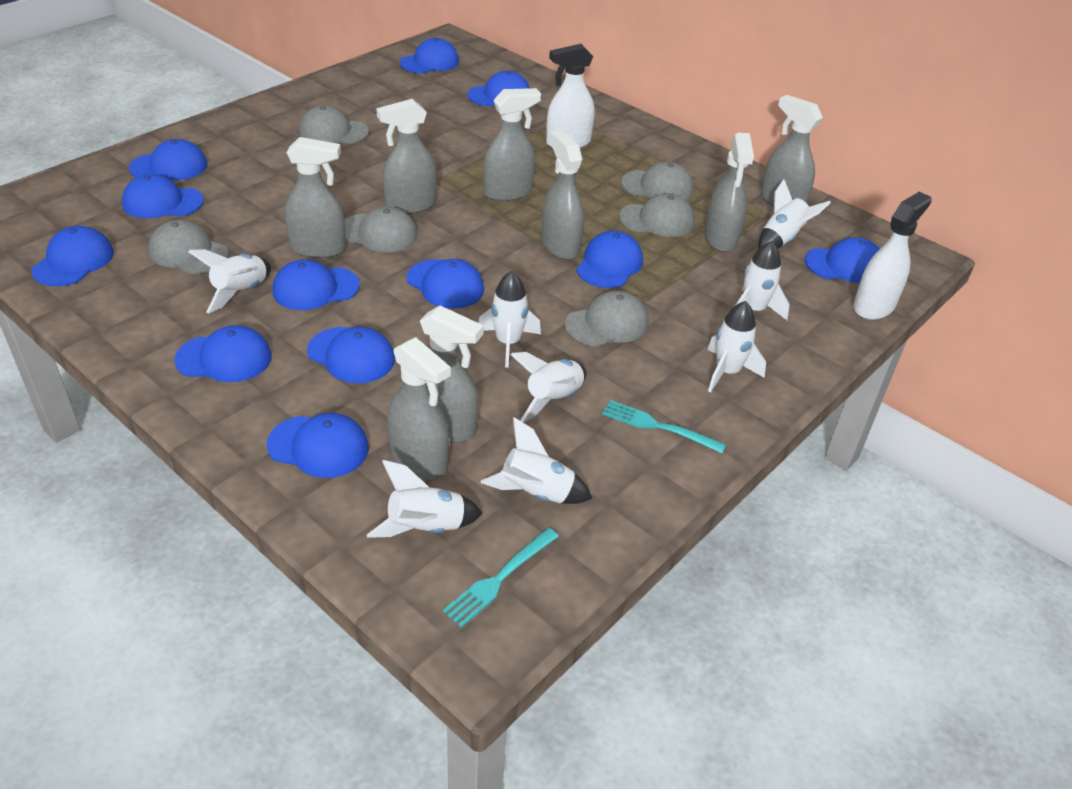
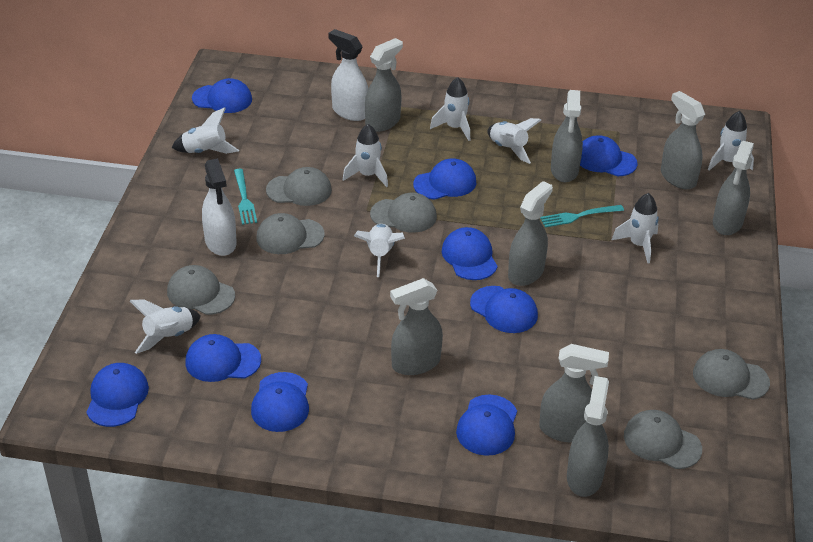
blue cap: [31,226,114,286] [122,174,204,218] [129,139,207,180] [174,325,272,382] [267,413,369,478] [273,259,360,310] [307,327,395,383] [400,38,459,74] [406,259,484,309] [468,71,530,106] [576,231,643,288] [805,237,879,283] = 12 -> [86,363,149,427] [186,334,261,382] [192,78,252,113] [251,372,309,432] [413,159,476,200] [442,227,498,280] [456,394,517,456] [470,286,538,333] [580,135,638,176] = 9

